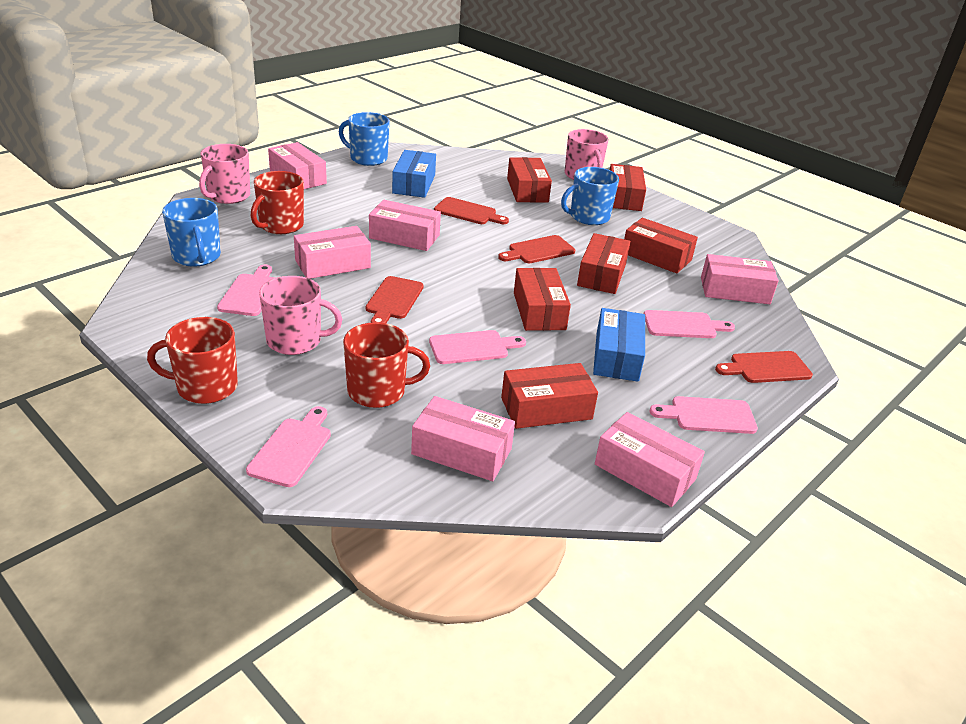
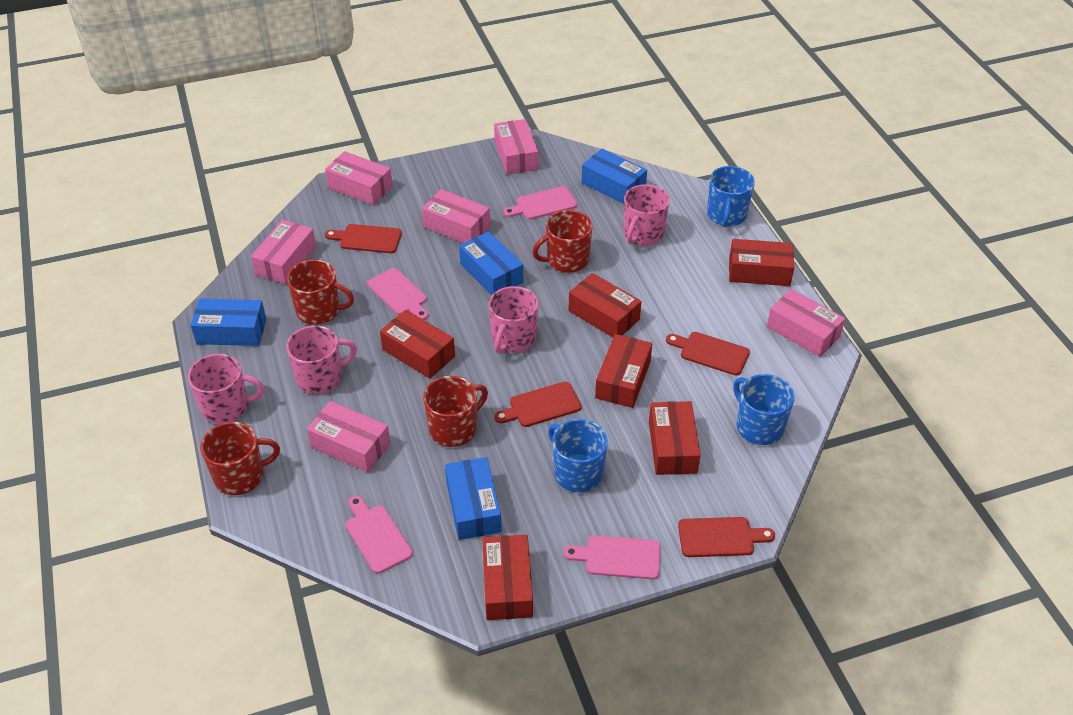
blue box: [392,150,436,198] [593,308,645,382] = 2 -> [191,299,266,346] [445,457,502,540] [459,231,523,295] [582,149,647,204] = 4
pink cutting board: [217,265,275,316] [246,406,331,487] [429,330,526,364] [644,310,735,338] [650,396,758,434] = 5 -> [345,496,413,574] [367,268,428,320] [503,186,577,220] [563,535,660,579] = 4
pink mug: [199,144,250,204] [259,276,342,355] [565,129,609,180] = 3 -> [188,354,264,424] [286,325,357,394] [488,286,538,354] [624,184,670,246] = 4
red mug: [147,317,238,404] [251,171,304,234] [343,322,430,408] = 3 -> [200,422,280,495] [287,259,354,325] [423,376,488,447] [532,210,593,273] = 4

